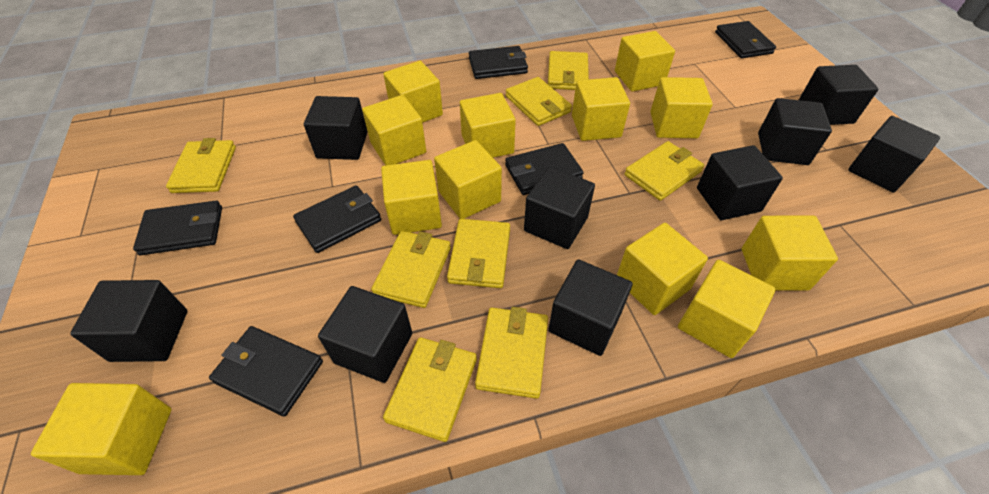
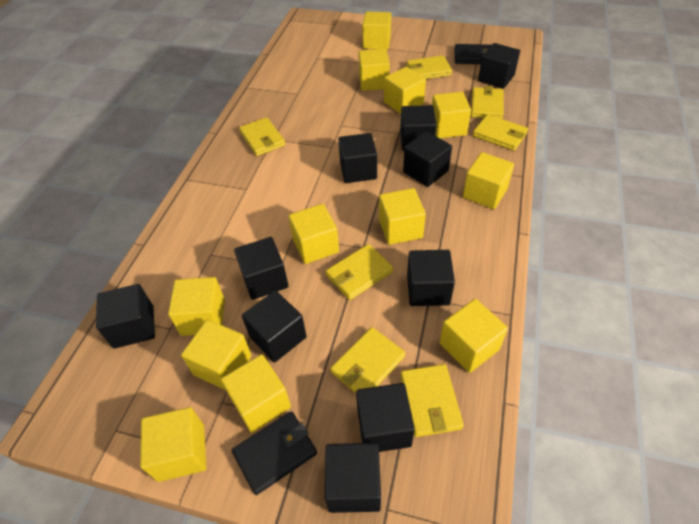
black cube: [70,280,187,362] [304,96,367,160] [318,286,412,383] [524,166,595,249] [548,259,633,356] [697,145,783,220] [758,98,832,165] [799,65,879,125] [848,116,940,193] = 9 -> [96,284,155,349] [234,237,289,300] [242,290,307,363] [325,443,381,513] [338,133,377,183] [356,383,415,452] [400,105,436,151] [403,131,452,187] [407,250,455,306] [478,43,520,89] = 10
black wallet: [133,201,222,255] [209,326,323,417] [293,185,381,253] [469,46,528,79] [505,143,584,195] [715,21,776,58] = 6 -> [232,411,317,495] [455,44,491,64] = 2
yellow wallet: [166,138,236,193] [371,231,451,308] [383,337,477,442] [447,219,510,288] [475,307,548,399] [506,77,572,126] [548,51,589,90] [624,141,704,201] = 8 -> [239,117,285,156] [326,244,393,300] [330,327,405,393] [400,364,464,437] [406,55,452,79] [471,86,504,119] [473,114,528,151] = 7

